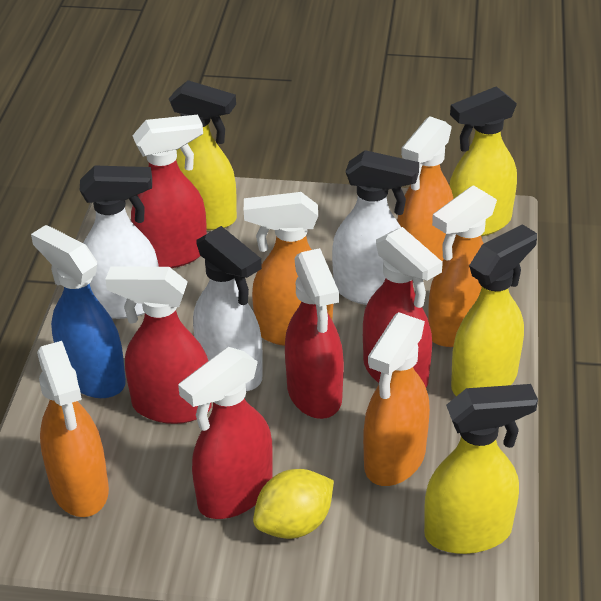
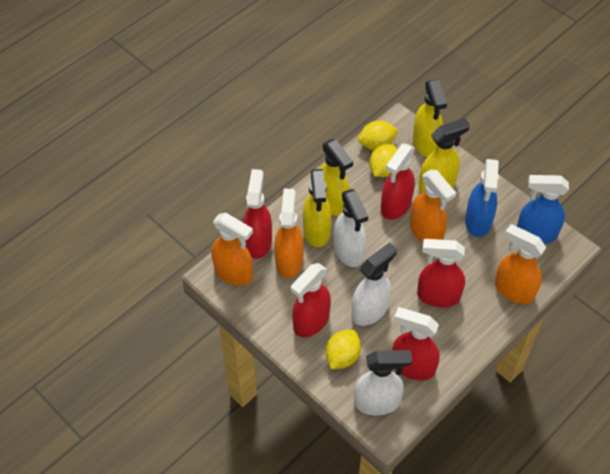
blue spray bottle: [31,225,126,398] = 1 -> [465,159,499,237] [517,175,569,244] = 2
orange spray bottle: [37,341,109,517] [244,192,334,346] [363,312,430,486] [397,116,454,261] [428,185,497,347] = 5 -> [211,213,253,286] [274,189,304,278] [410,170,456,243] [495,224,546,304] = 4
yellow lemon: [253,469,334,539] = 1 -> [326,330,361,369] [358,120,398,150] [369,144,397,177] = 3

